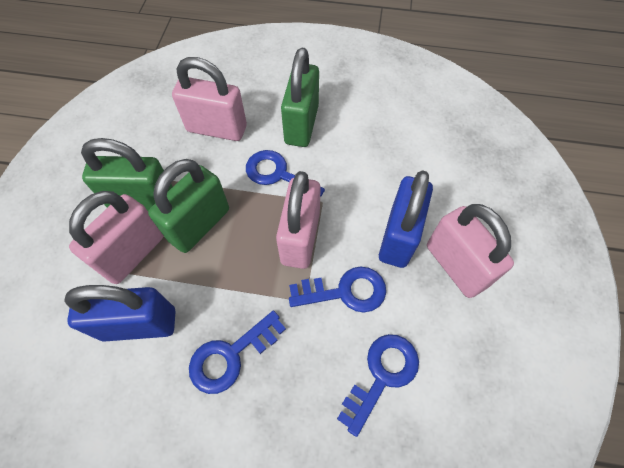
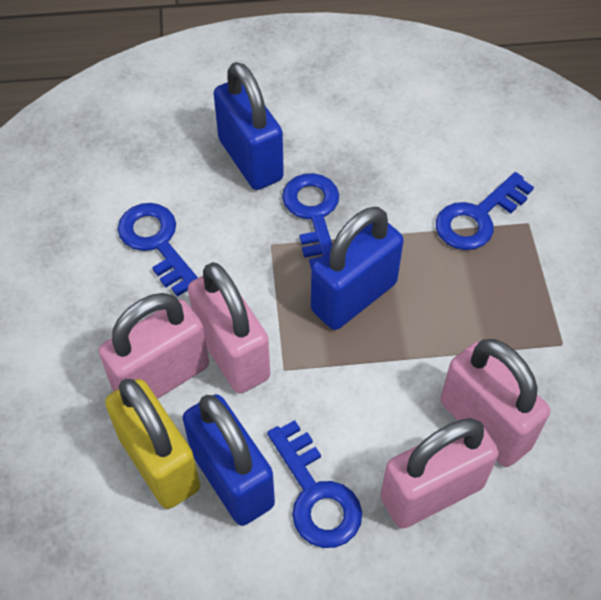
blue padlock: [64,285,175,342] [379,170,433,268] = 2 -> [183,394,275,526] [214,62,284,190] [311,207,404,330] = 3
green padlock: [81,138,173,211] [148,159,229,253] [281,47,319,147] = 3 -> none = 0
yellow padlock: none = 0 -> [105,379,200,509] = 1

